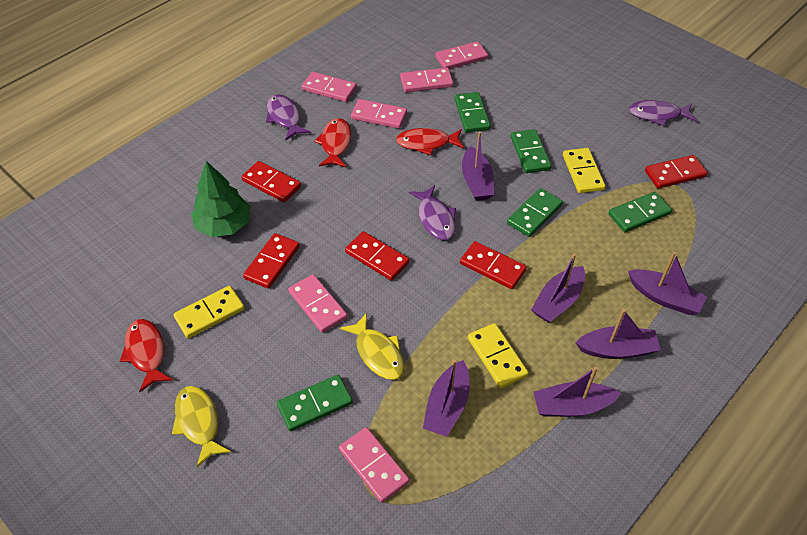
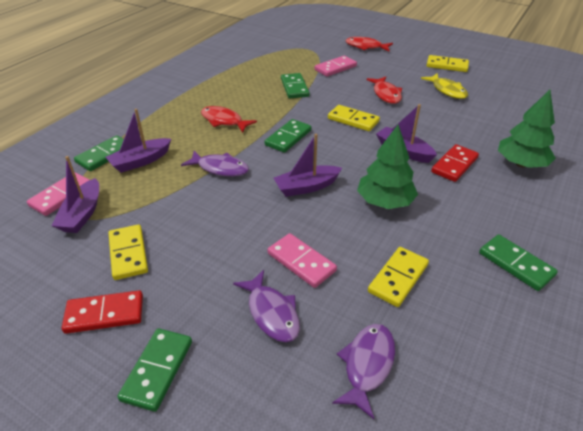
green tree: [191,161,251,237] = 1 -> [357,125,418,209] [498,90,556,168] = 2
pink domino: [288,274,348,333] [301,72,357,102] [339,427,409,503] [351,99,407,129] [400,67,453,92] [435,41,488,69] = 6 -> [27,172,89,216] [268,233,337,288] [315,56,357,77] = 3
purple boat: [423,359,470,437] [462,132,494,201] [531,253,585,323] [534,367,621,417] [576,309,661,359] [628,252,707,315] = 6 -> [52,156,99,233] [106,109,171,173] [274,134,342,197] [376,104,437,163] = 4
red domino: [241,161,301,203] [243,233,300,289] [345,231,409,281] [460,241,527,289] [645,155,707,189] = 5 -> [62,290,143,334] [431,144,479,182] = 2
yellow domino: [174,286,245,338] [468,323,529,388] [563,148,605,193] = 3 -> [108,224,148,280] [328,105,380,131] [368,247,429,307] [426,55,469,72] = 4
yellow fish: [172,386,231,467] [340,313,405,380] = 2 -> [421,74,468,99] = 1

